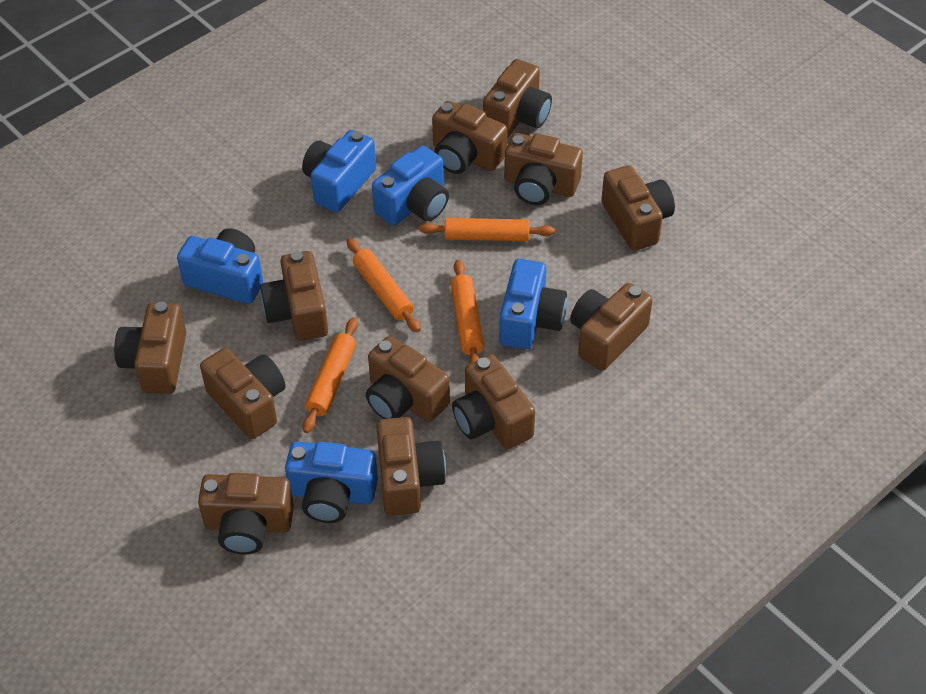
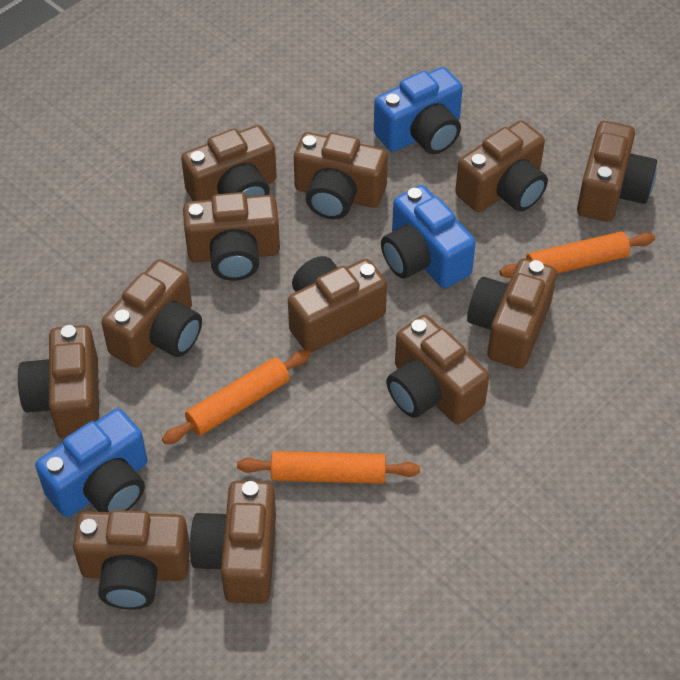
blue camera: [177,228,263,304] [285,441,378,523] [302,130,376,212] [372,145,449,225] [499,259,567,349] = 5 -> [35,409,147,517] [374,67,463,154] [381,185,476,288] = 3
orange rolling pin: [303,318,358,433] [347,238,421,332] [419,218,555,241] [451,259,484,363] = 4 -> [162,350,311,444] [237,451,420,484] [500,232,655,278] = 3

